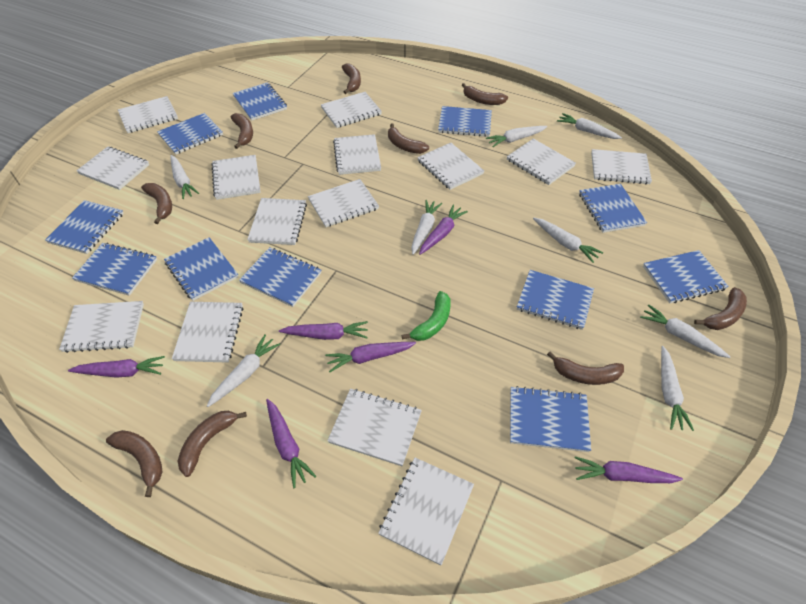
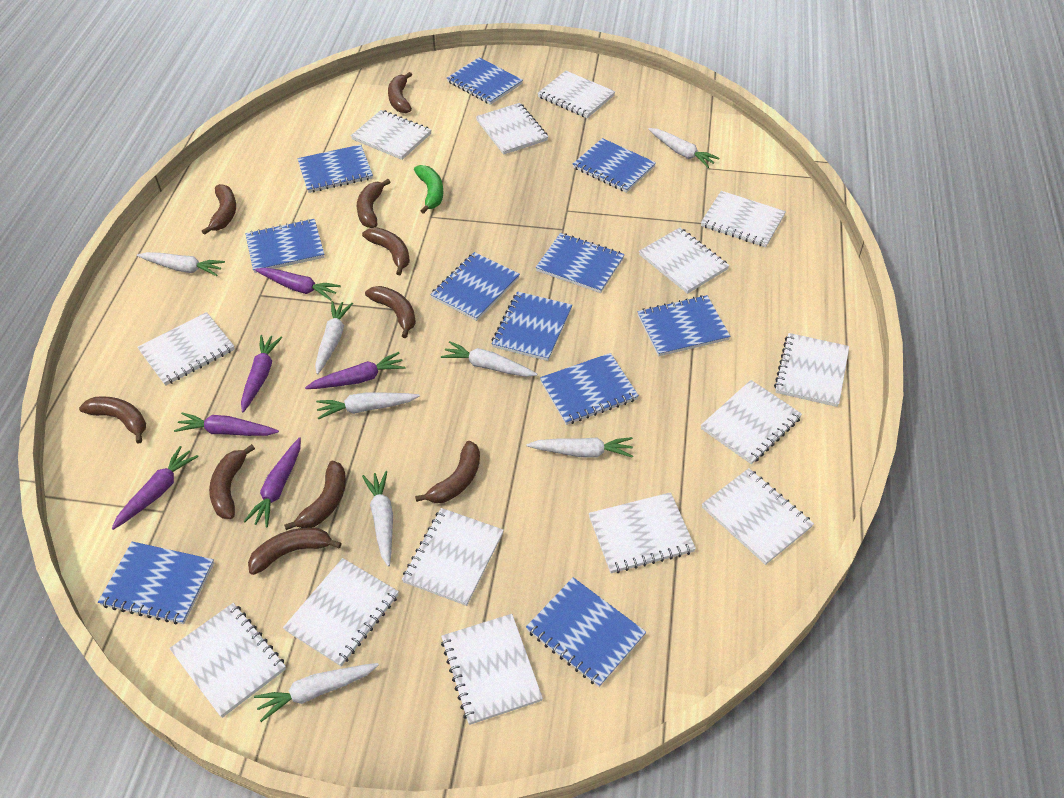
brown banana: [106,430,163,497] [141,183,172,224] [178,411,247,477] [231,113,253,149] [342,63,361,94] [388,123,429,154] [462,83,508,105] [547,351,624,385] [694,287,747,330] = 9 -> [79,396,146,444] [202,184,236,235] [209,444,255,519] [248,527,342,575] [284,461,346,530] [357,179,390,228] [362,227,410,275] [365,286,416,338] [388,72,412,113] [415,441,480,503] = 10

